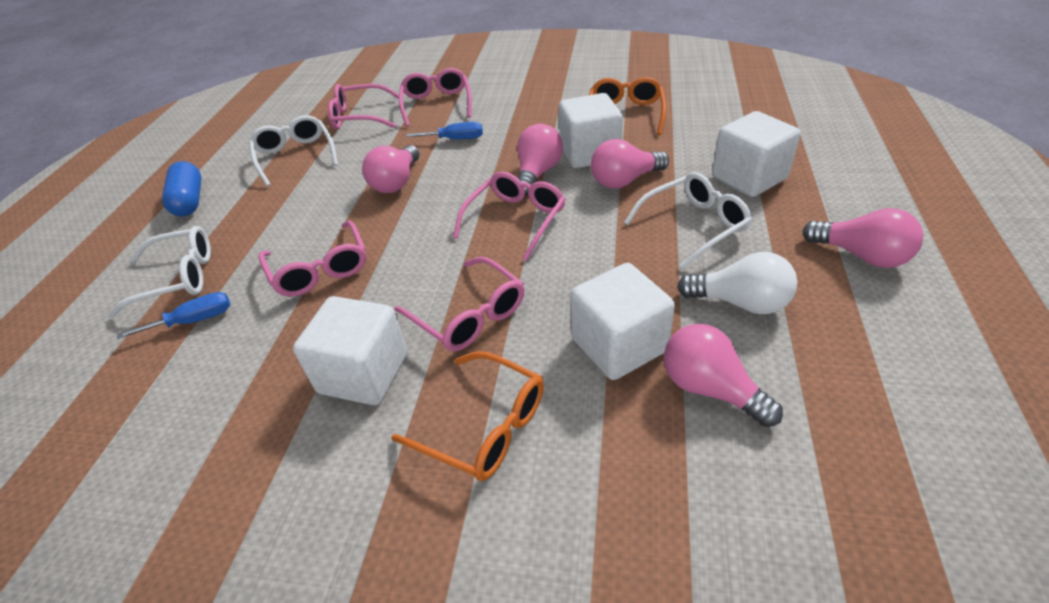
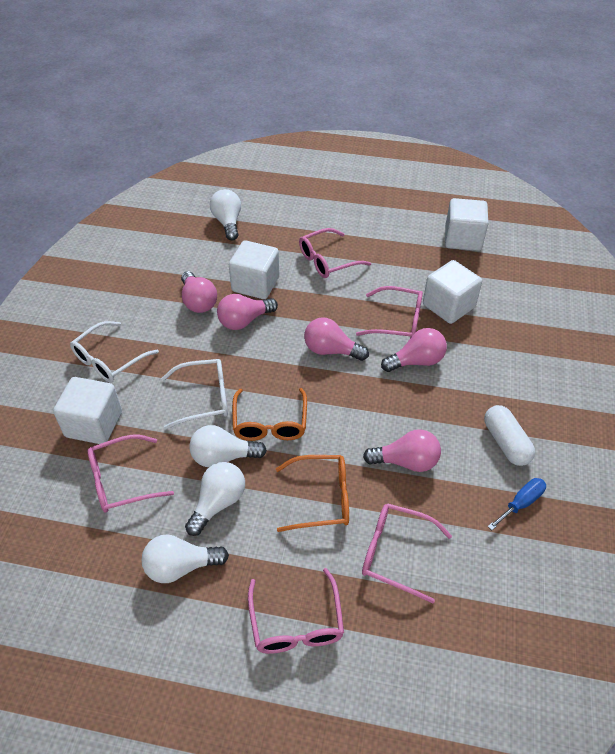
blue capsule: [162,161,201,217] = 1 -> none = 0
blue screwdriver: [117,292,231,339] [406,122,483,139] = 2 -> [488,478,546,530] = 1
white capsule: none = 0 -> [484,405,535,466] = 1
white glasses: [108,226,211,318] [249,115,338,186] [624,172,752,269] = 3 -> [70,321,159,383] [161,359,228,429] = 2
white light bulb: [677,252,797,314] = 1 -> [142,534,229,583] [185,462,245,536] [190,425,267,467] [210,189,241,240] = 4

